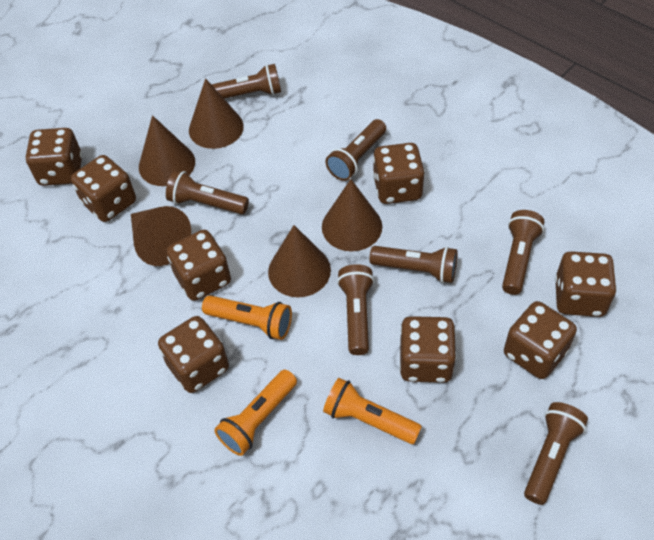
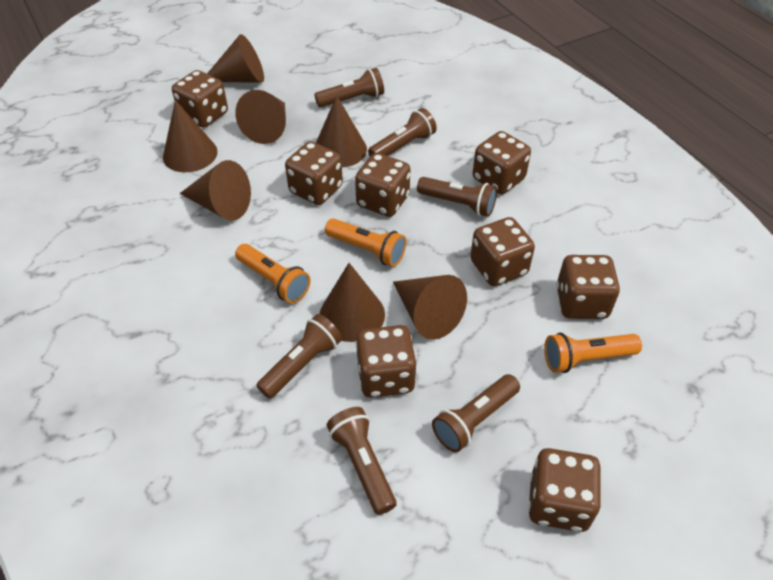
brown cone: [131,206,191,266] [139,115,195,186] [189,78,244,149] [268,225,331,297] [322,179,382,251] = 5 -> [163,100,218,172] [180,160,251,221] [207,34,264,82] [235,90,286,144] [316,95,367,167] [320,263,385,342] [393,275,467,340] = 7
brown flashlight: [166,170,249,214] [211,64,281,99] [325,119,386,181] [337,264,374,355] [369,246,458,283] [502,210,545,295] [524,402,588,505] = 7 -> [256,314,342,399] [314,68,384,107] [327,407,396,515] [368,108,437,156] [417,177,497,217] [432,374,520,452] = 6

